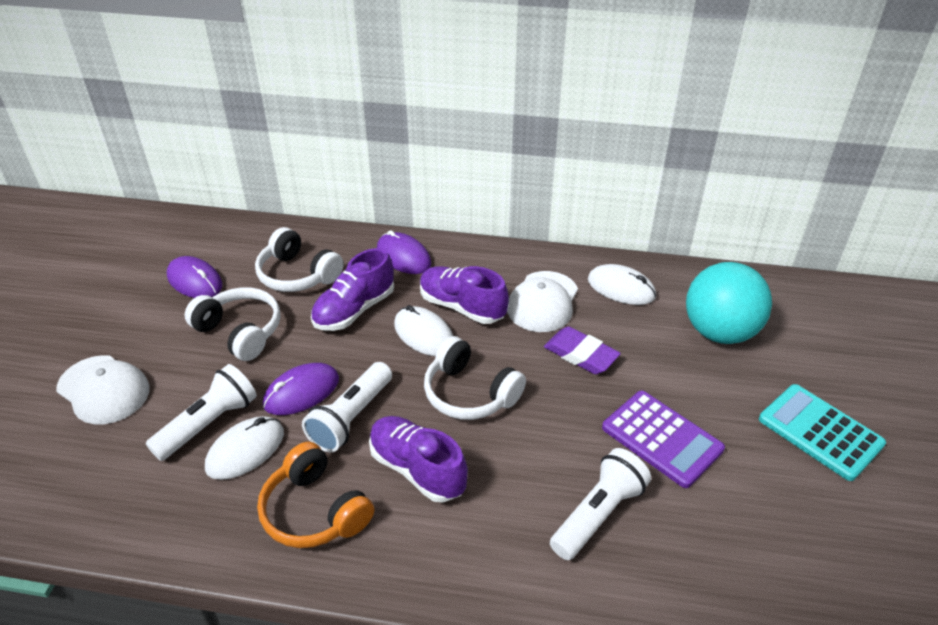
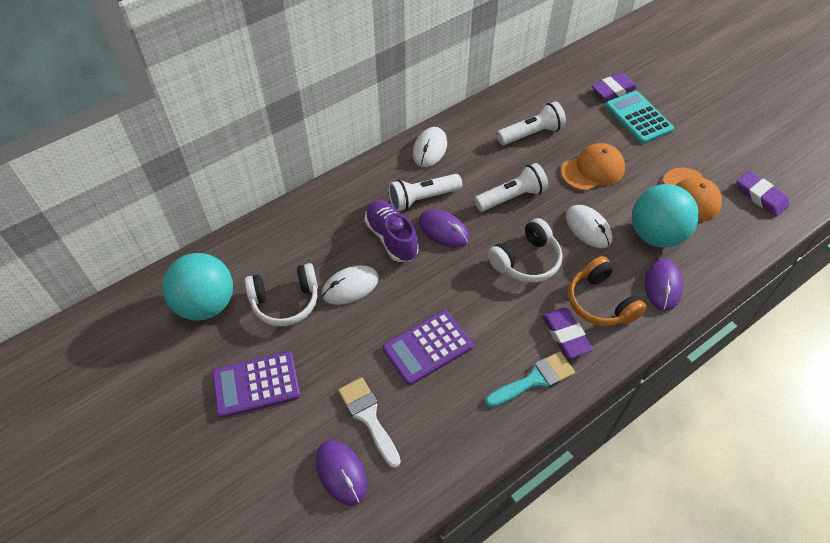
orange cap: none = 0 -> [561,143,625,191] [662,168,722,221] = 2
purple calculator: [602,391,725,488] = 1 -> [212,351,300,418] [383,310,473,385] = 2
purple eraser: [544,326,621,374] = 1 -> [542,307,593,358] [591,73,637,101] [737,171,789,216] = 3
purple shoe: [311,248,394,331] [369,416,468,502] [420,266,509,324] = 3 -> [364,200,419,262] = 1
turquoise ball: [686,262,772,344] = 1 -> [162,253,233,321] [632,184,699,247] = 2
turquoise brush: none = 0 -> [485,352,575,408] = 1
white brush: none = 0 -> [338,377,401,468] = 1
white cap: [56,355,150,424] [507,271,578,332] = 2 -> none = 0
white headphones: [185,287,281,361] [255,227,344,292] [424,336,526,420] = 3 -> [245,263,318,326] [487,218,562,283] = 2

